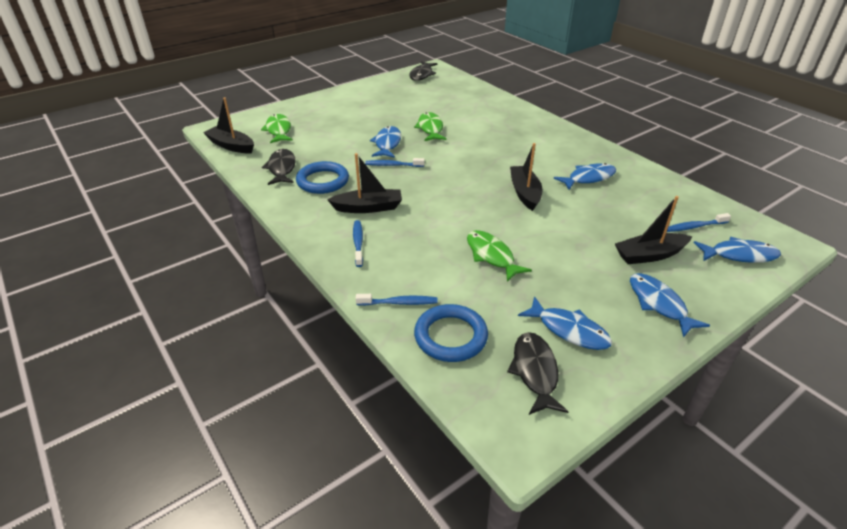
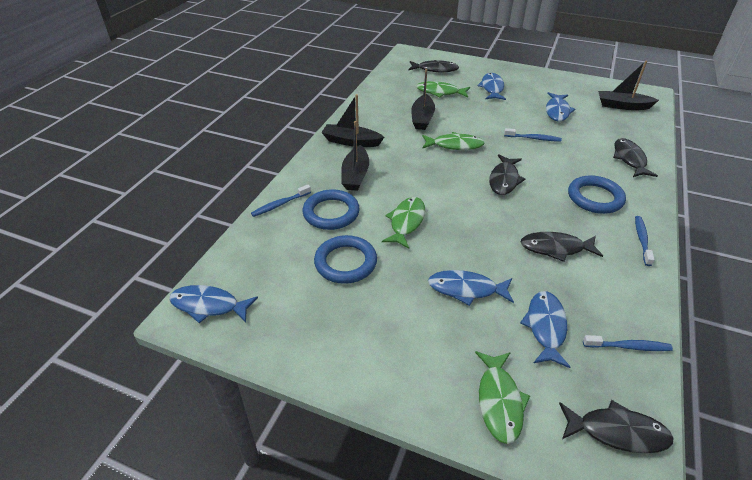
black fish: [262,149,296,185] [409,61,437,81] [507,332,569,415] = 3 -> [409,60,459,72] [489,154,525,195] [521,232,603,262] [559,400,673,453] [613,138,658,177] = 5
blue ring: [296,161,349,194] [414,304,488,362] = 2 -> [303,189,360,230] [314,235,377,284] [568,175,626,214] = 3
green fish: [261,114,293,143] [414,112,447,141] [467,230,532,282] = 3 -> [382,197,425,249] [416,81,470,97] [422,132,485,150] [475,351,530,444] = 4

